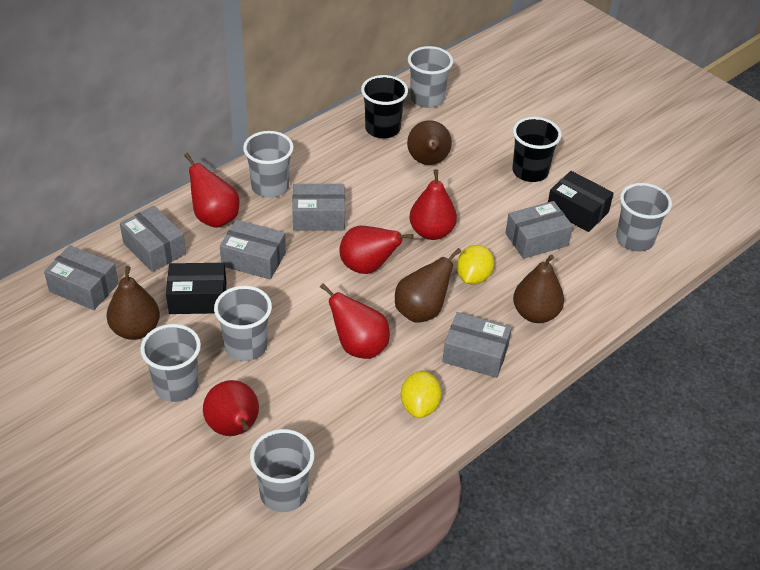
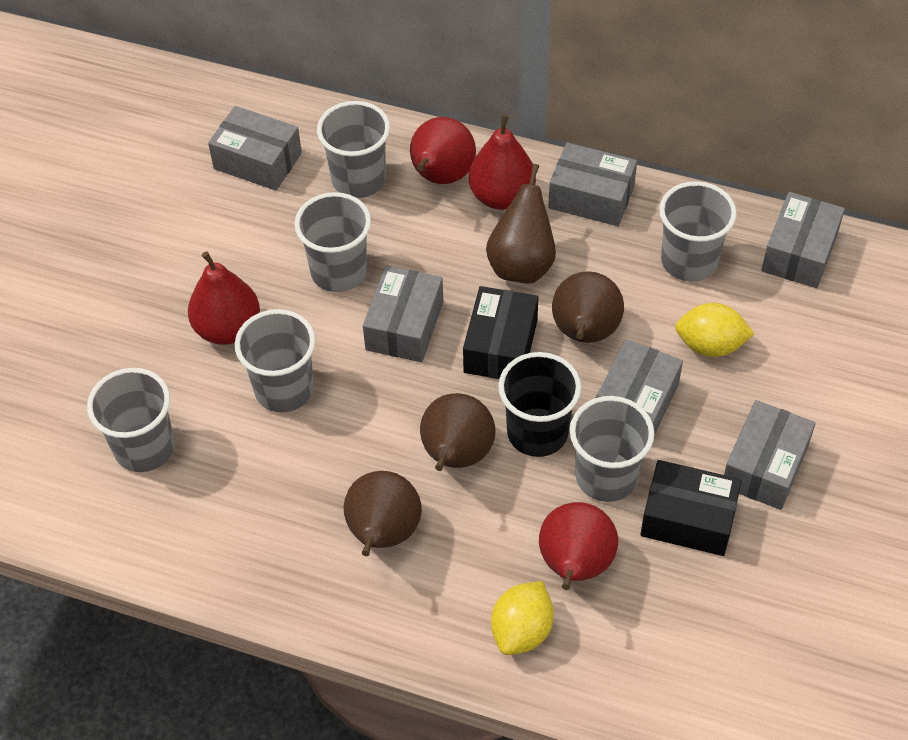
black cup: [361,75,408,139] [512,117,561,182] = 2 -> [498,352,581,457] = 1
red pear: [184,153,239,228] [203,380,259,436] [320,283,390,359] [339,226,414,274] [409,169,457,240] = 5 -> [188,251,260,345] [410,117,476,184] [469,114,536,210] [539,502,618,590] = 4

